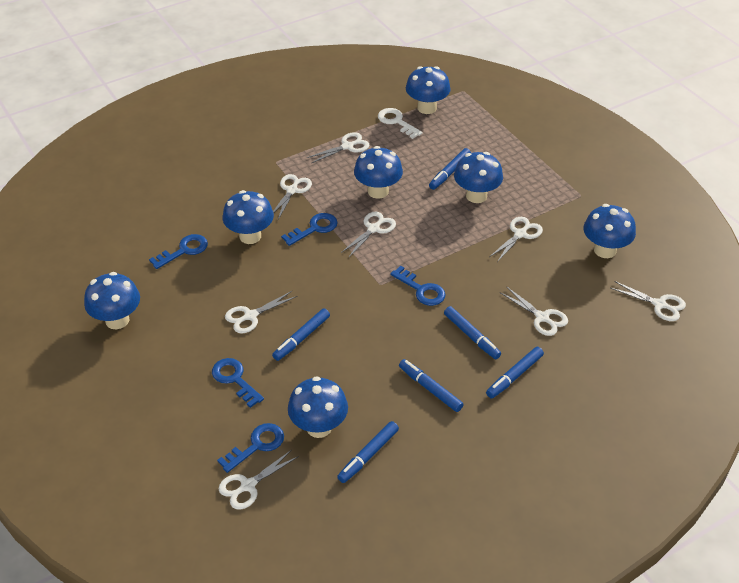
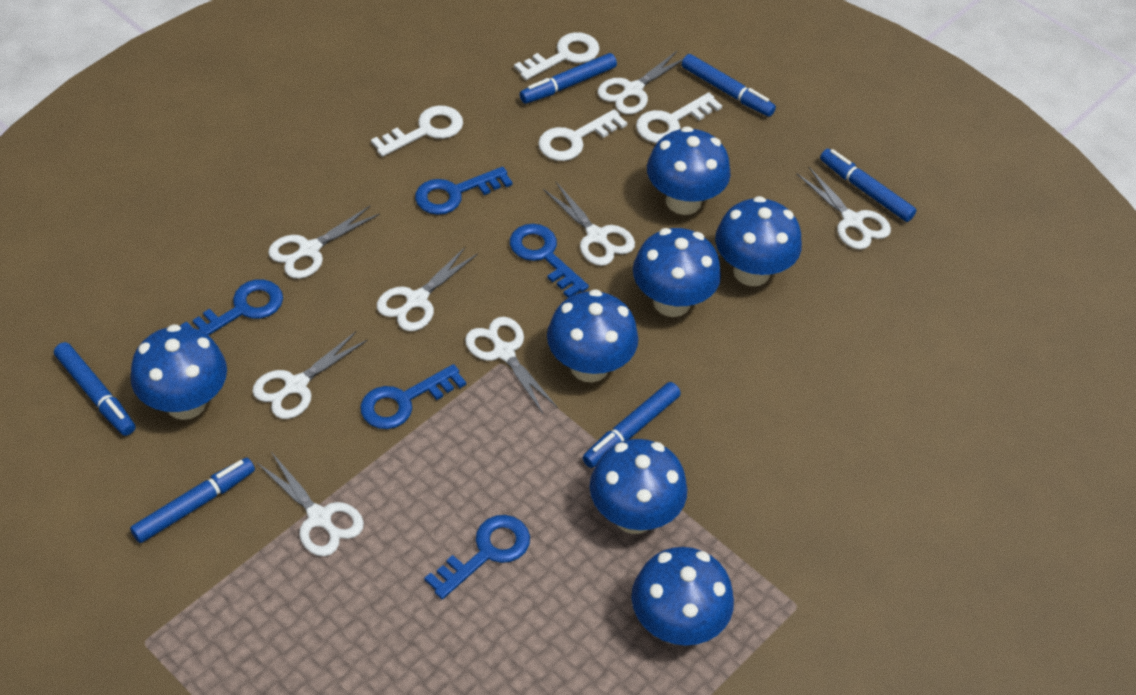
white key: [378,108,422,139] = 1 -> [371,105,463,157] [514,32,600,80] [538,109,627,161] [636,92,722,143] = 4

